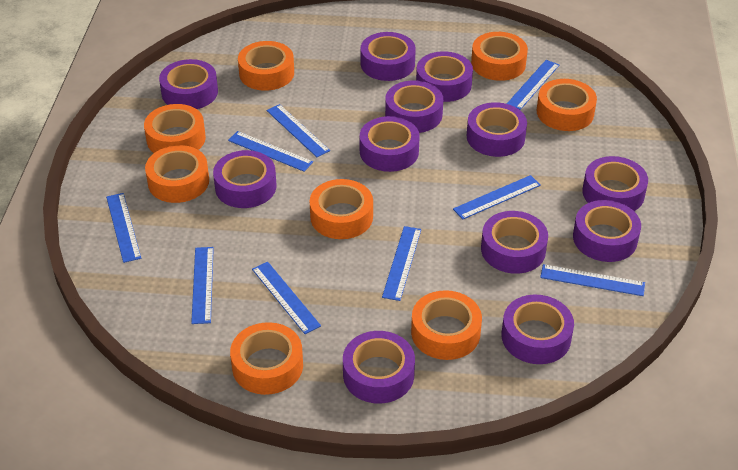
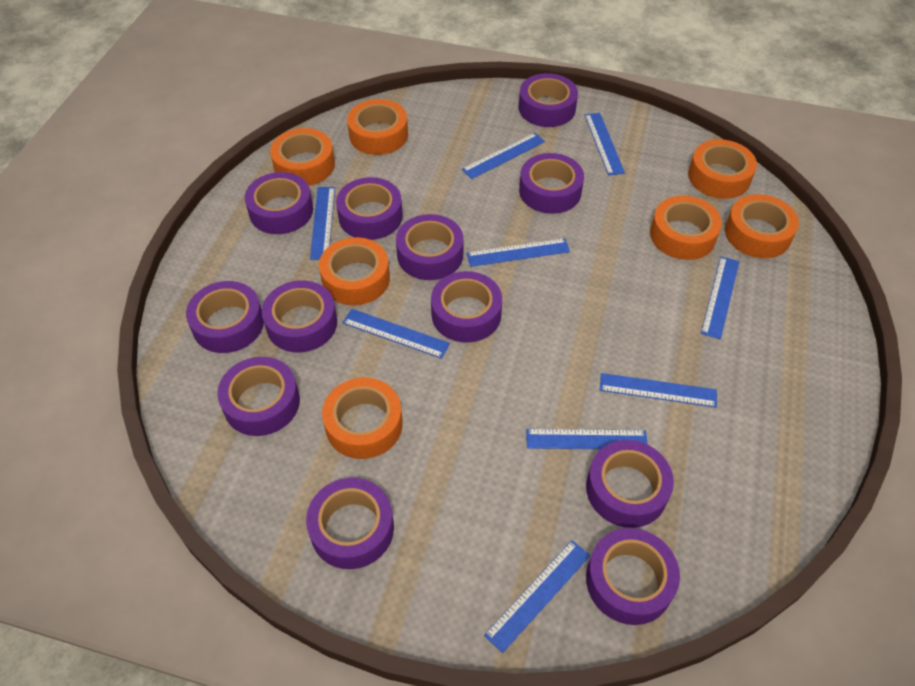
orange tape: [144,104,206,153] [145,145,209,203] [230,322,303,395] [238,41,294,91] [310,179,373,239] [411,290,482,360] [471,32,528,81] [537,79,597,131] = 8 -> [270,128,335,186] [319,237,390,305] [322,378,403,459] [347,99,408,155] [650,196,722,260] [688,139,757,199] [725,194,799,258] = 7

